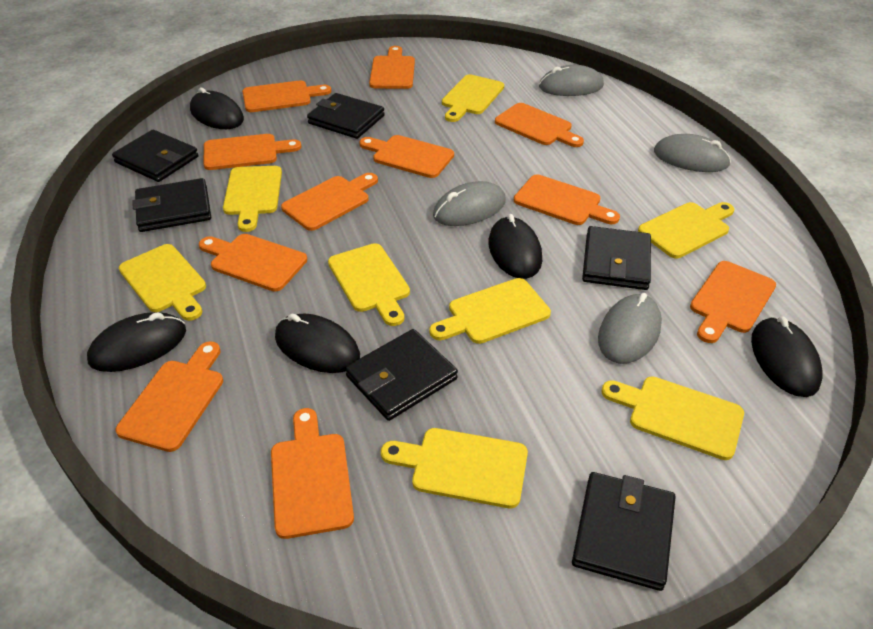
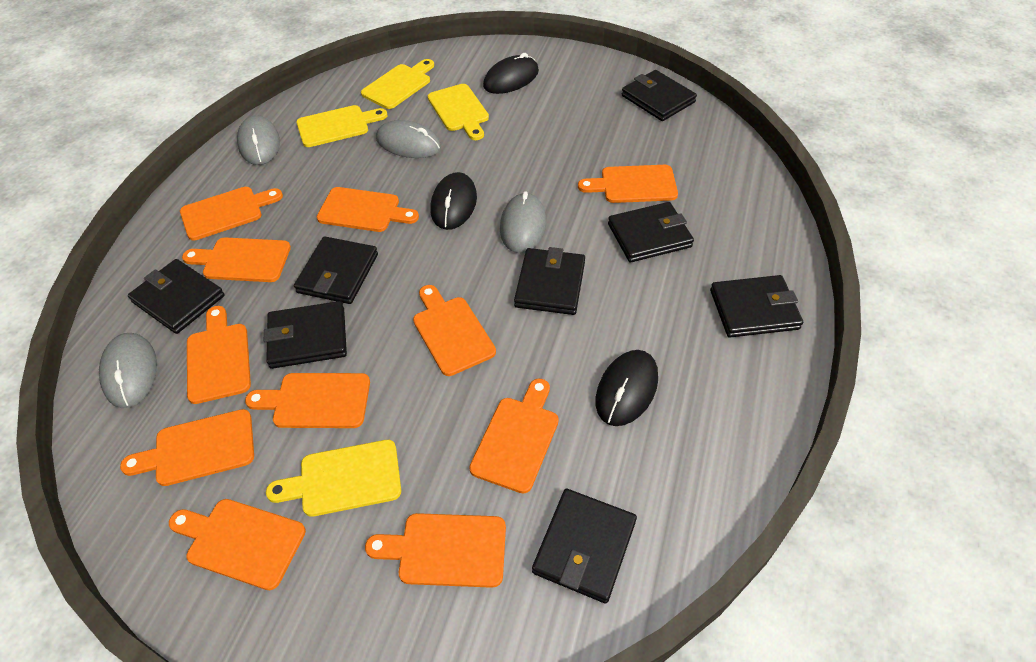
black mouse: [87,312,186,372] [190,88,244,129] [275,313,360,373] [489,214,542,279] [751,317,823,397] = 5 -> [431,172,477,230] [483,53,539,94] [596,350,658,426] = 3
black wallet: [112,130,199,182] [132,178,211,232] [307,93,385,139] [345,329,458,421] [572,472,675,591] [582,226,651,290] = 6 -> [128,259,225,334] [264,301,347,369] [294,236,378,304] [514,247,585,315] [532,489,637,604] [608,202,694,263] [622,70,697,121] [710,275,803,337] = 8
yellow cutting board: [119,244,206,321] [223,166,282,232] [328,243,410,326] [381,428,528,508] [429,278,551,344] [442,74,504,122] [602,376,744,460] [638,202,734,258] = 8 -> [266,440,401,517] [296,105,388,147] [361,59,434,109] [428,84,489,140] = 4

